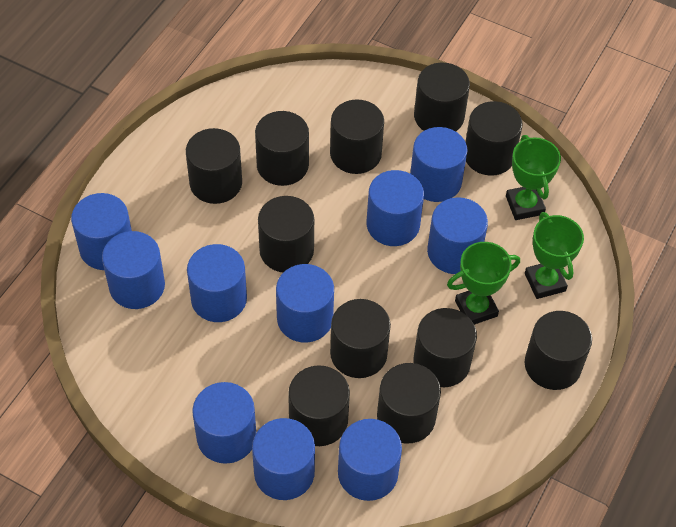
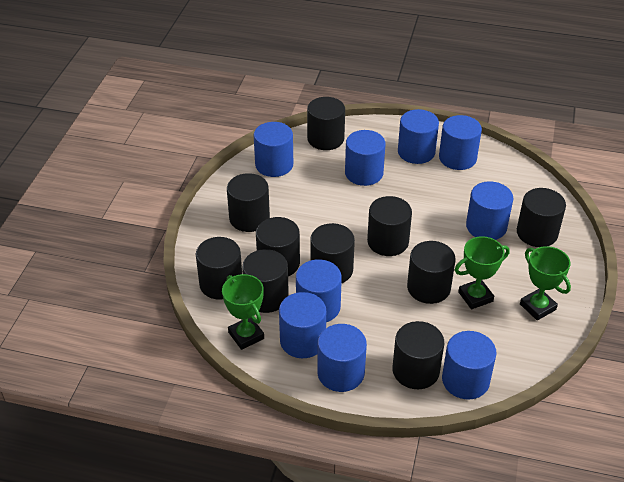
black cylinder: [186,128,242,204] [255,111,309,186] [258,196,314,273] [288,365,350,446] [330,99,384,174] [330,299,391,378] [377,363,441,444] [413,308,477,387] [414,62,470,131] [465,101,523,176] [525,311,592,390] = 11 -> [196,237,242,299] [227,173,270,232] [242,249,289,313] [256,217,300,276] [307,97,345,150] [310,223,355,284] [367,196,412,256] [393,321,444,389] [407,241,456,304] [517,188,566,247] = 10
blue cylinder: [71,193,132,270] [102,231,165,309] [187,244,247,322] [192,382,256,464] [252,418,315,500] [276,264,334,343] [338,419,402,501] [367,170,424,246] [410,127,468,202] [427,197,488,274] = 10 -> [254,122,293,177] [279,292,326,358] [296,259,342,322] [317,324,367,392] [345,130,386,186] [398,109,439,164] [439,115,482,170] [442,331,496,400] [466,181,513,240] = 9

